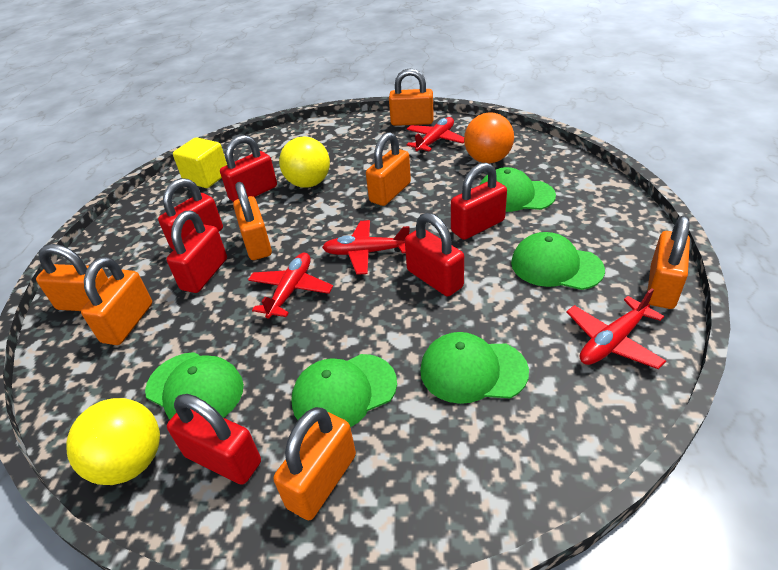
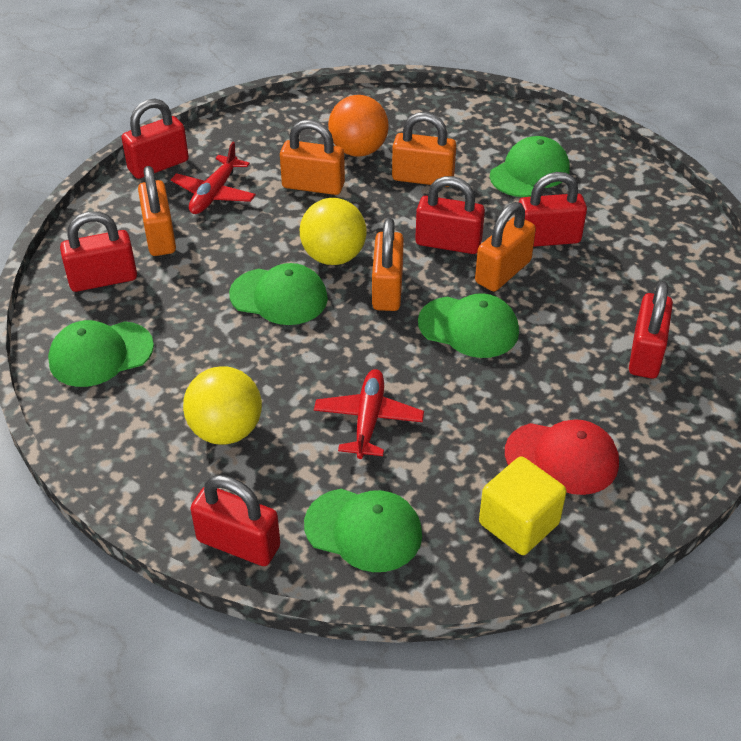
orange padlock: [36,244,108,311] [81,257,152,345] [233,182,272,260] [274,407,356,520] [366,132,411,206] [389,68,434,126] [647,216,690,309] = 7 -> [138,166,176,256] [280,120,345,195] [372,218,404,311] [392,112,456,187] [475,202,536,291] = 5
red cap: none = 0 -> [505,419,619,495] = 1
red plane: [248,253,333,319] [322,220,410,275] [407,117,464,153] [566,288,666,369] = 4 -> [171,142,256,214] [314,369,424,459] = 2

